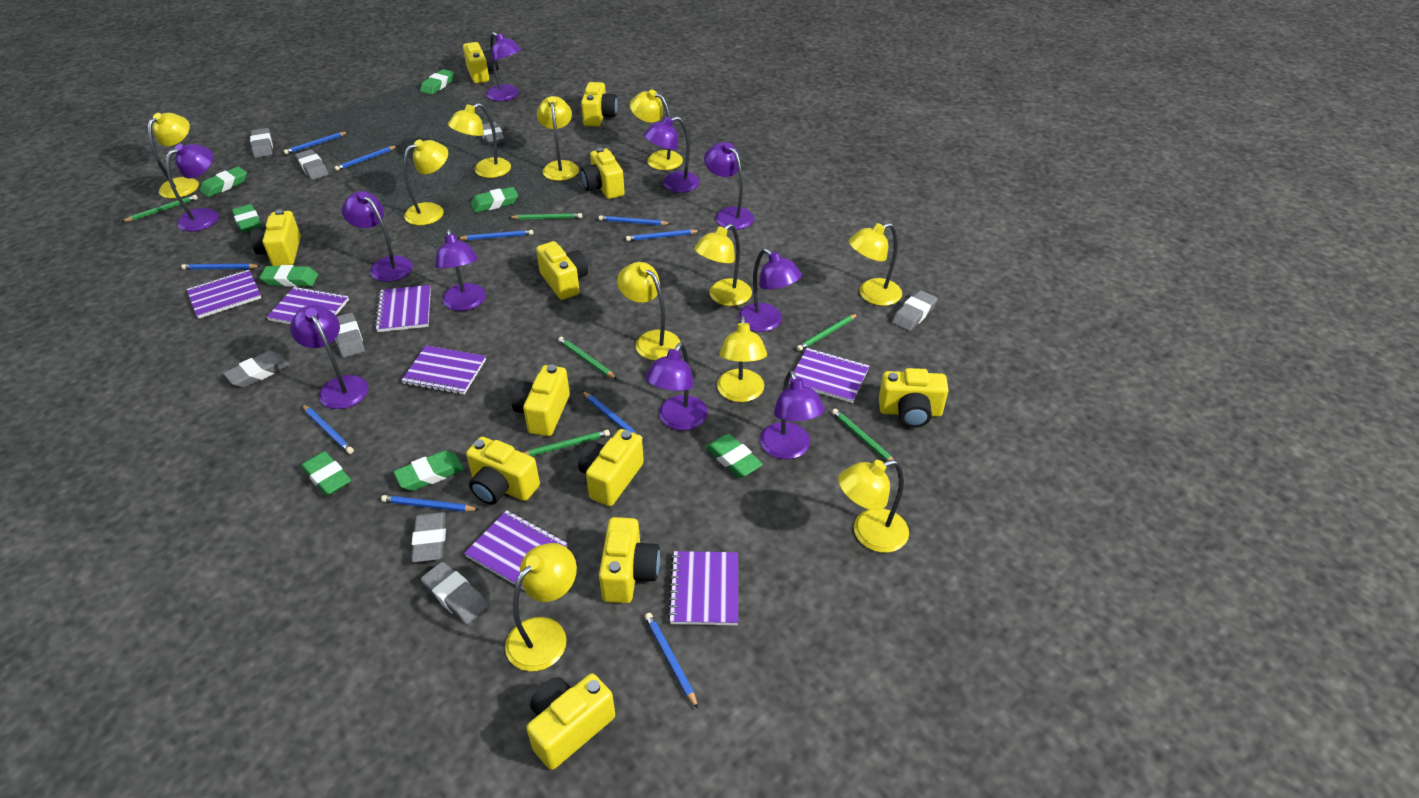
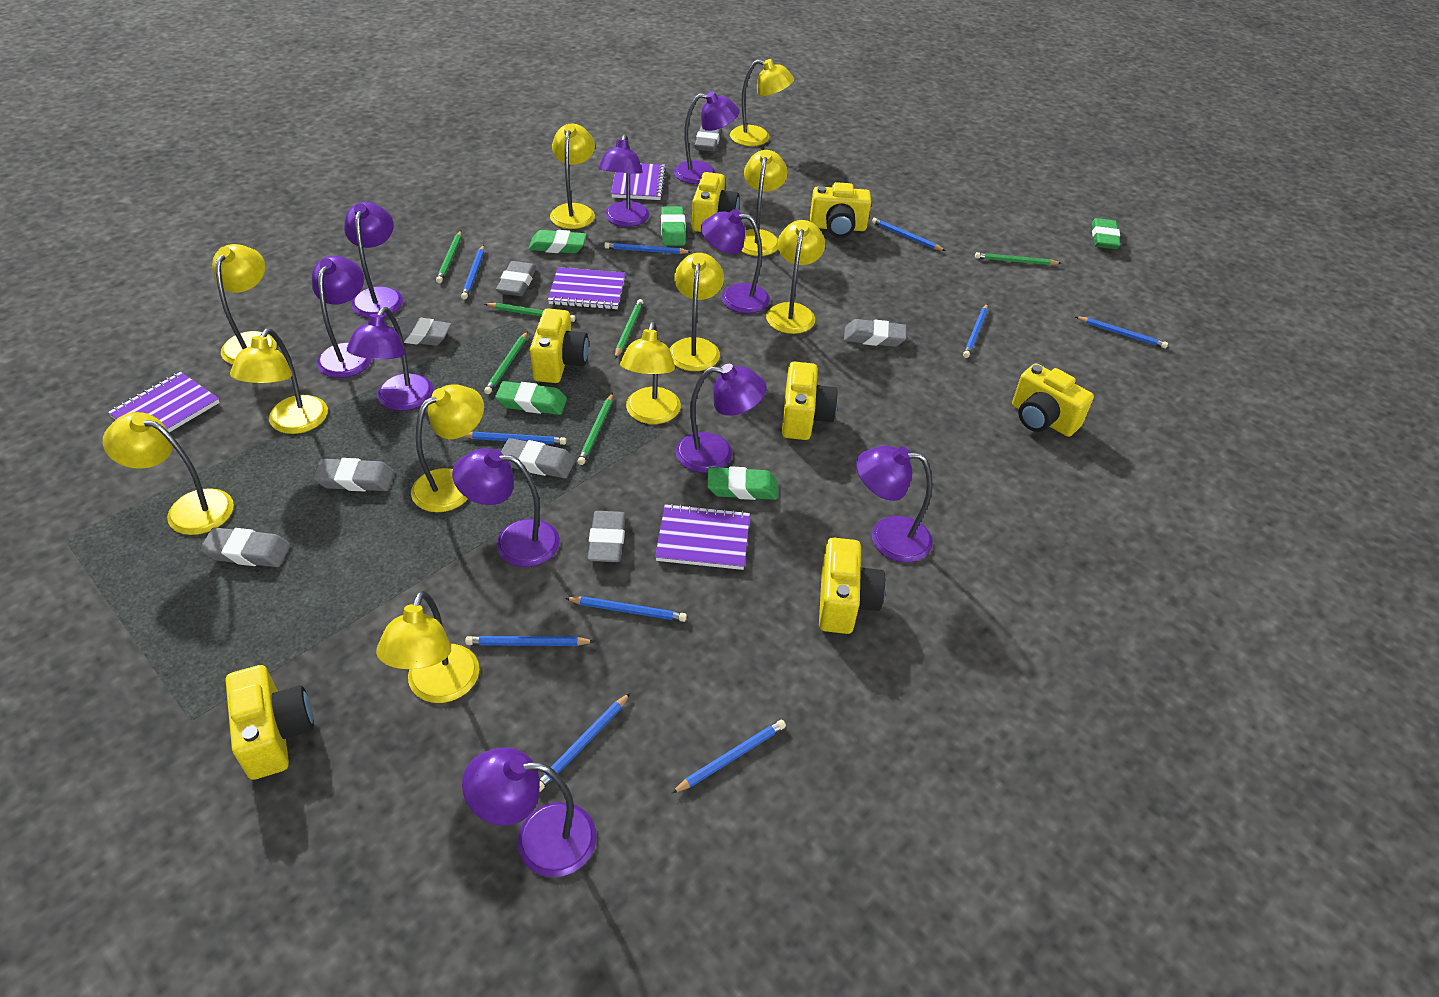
green eraser: [200,166,247,197] [232,204,262,232] [259,265,318,287] [301,451,351,496] [394,451,464,491] [420,69,454,95] [471,187,518,213] [706,434,763,478] = 8 -> [495,381,567,415] [528,230,587,254] [661,207,686,246] [707,466,778,500] [1092,218,1121,249] = 5
purple notebook: [187,270,261,319] [266,286,349,324] [375,285,431,332] [401,345,486,395] [464,510,568,590] [668,551,738,625] [789,348,869,403] = 7 -> [108,372,220,432] [548,267,625,310] [611,163,666,200] [655,503,750,570] = 4
yellow camera: [250,209,301,266] [463,42,499,83] [466,437,540,505] [512,365,570,436] [526,674,615,770] [536,241,588,300] [578,429,644,506] [581,82,618,127] [581,147,625,199] [599,517,660,603] [879,368,949,428] = 11 -> [226,665,314,780] [530,309,589,383] [692,172,739,232] [782,362,838,440] [810,182,871,237] [819,537,886,634] [1012,363,1094,437] = 7

